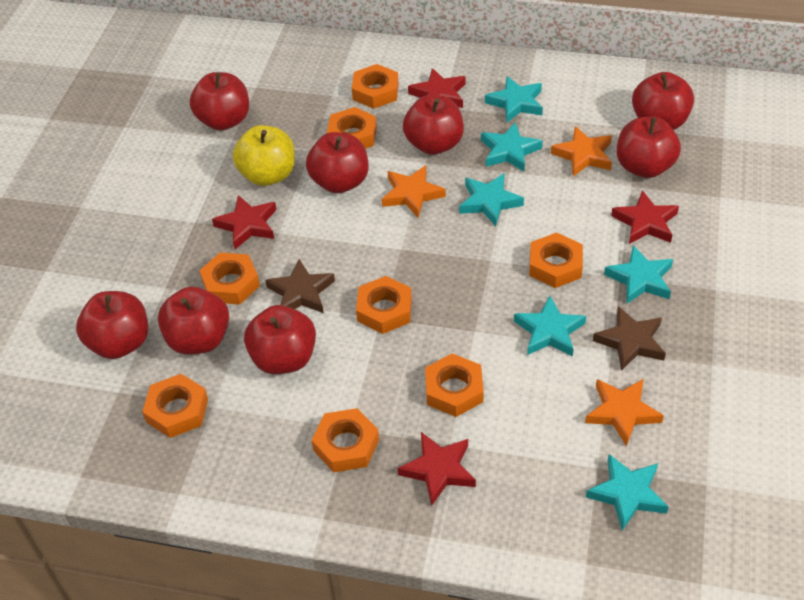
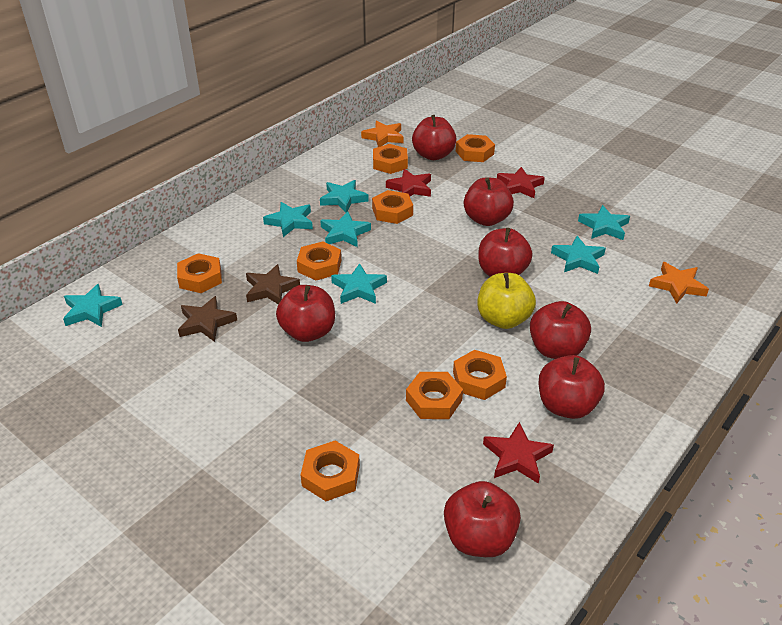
orange star: [382,165,446,218] [551,126,612,176] [585,379,664,447] = 3 -> [361,120,404,147] [649,262,709,304] = 2
red apple: [76,291,148,359] [158,287,229,355] [190,72,249,130] [244,305,316,374] [306,132,368,193] [403,95,464,155] [617,117,681,178] [632,72,694,130] = 8 -> [276,285,335,342] [412,115,456,160] [444,481,521,557] [464,178,514,226] [478,228,532,277] [530,301,591,359] [538,355,605,419] = 7
red star: [212,195,277,249] [397,432,476,506] [408,68,466,108] [611,190,679,244] = 4 -> [386,169,431,197] [483,422,554,484] [497,167,545,198] = 3
turquoise star: [459,173,524,226] [481,122,543,171] [485,76,543,122] [514,296,586,357] [586,454,669,531] [604,245,673,304] = 6 -> [63,284,123,327] [263,202,313,237] [320,180,368,213] [320,212,371,247] [331,263,387,304] [551,236,606,274] [578,205,630,240] = 7

